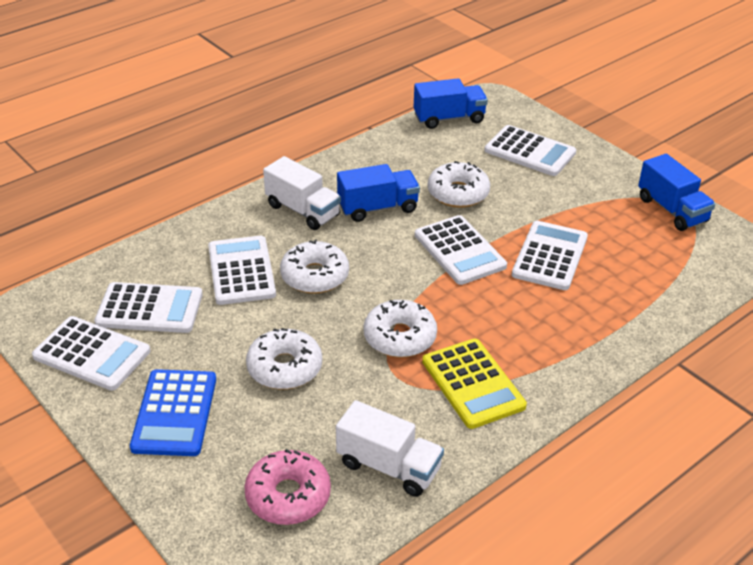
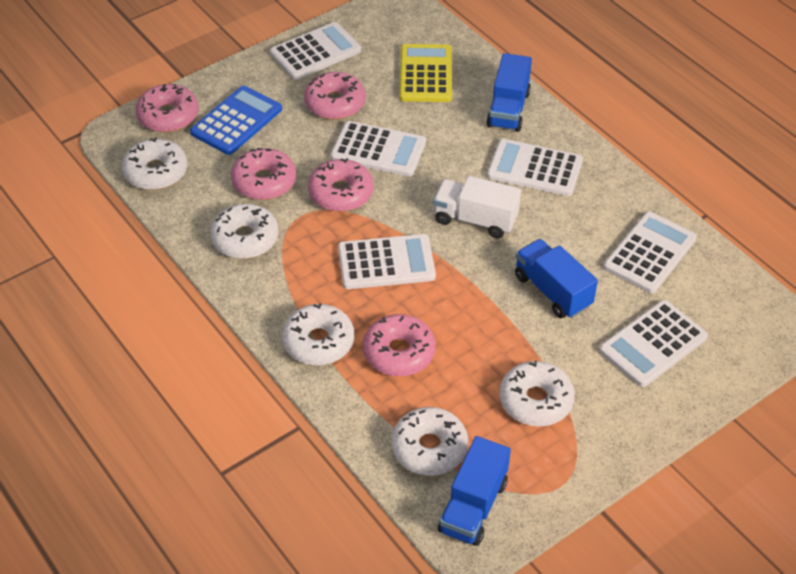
pink donut: [244,449,331,525] = 1 -> [136,84,198,132] [231,148,296,200] [304,72,366,120] [308,158,374,212] [363,314,436,376] = 5
white donut: [246,328,322,389] [280,240,349,294] [364,300,437,357] [428,161,490,208] = 4 -> [122,137,187,190] [210,204,278,259] [282,303,354,366] [391,407,468,476] [499,361,575,427] = 5
white truck: [263,156,341,230] [336,400,444,497] = 2 -> [433,176,521,238] = 1

